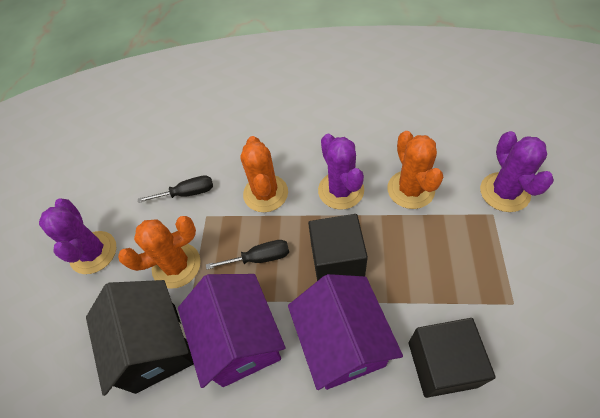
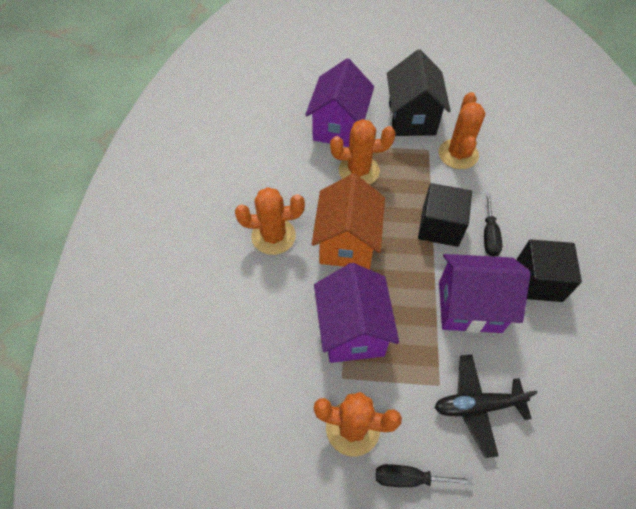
black plane: none = 0 -> [435,355,537,458] = 1
orange cactus: [118,216,201,289] [241,136,288,212] [387,131,443,209] = 3 -> [235,187,305,255] [314,392,402,457] [330,119,395,185] [438,92,485,169] = 4
orange house: none = 0 -> [312,174,385,269] = 1
purple cactus: [39,198,116,274] [318,134,364,210] [480,131,554,212] = 3 -> none = 0
purple house: [178,274,286,388] [288,274,403,390] = 2 -> [305,58,374,147] [314,263,399,363] [439,254,531,333] = 3

